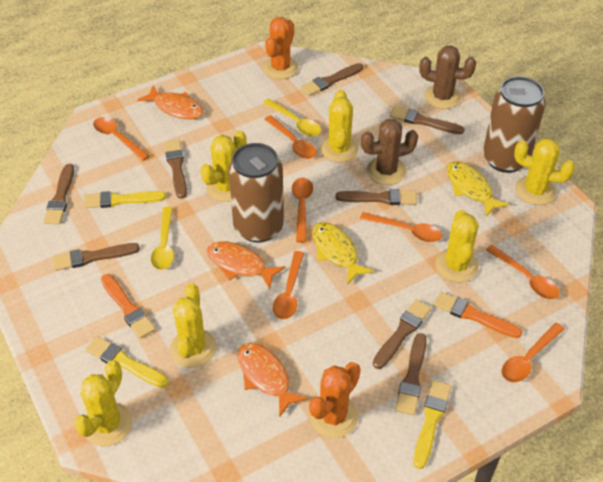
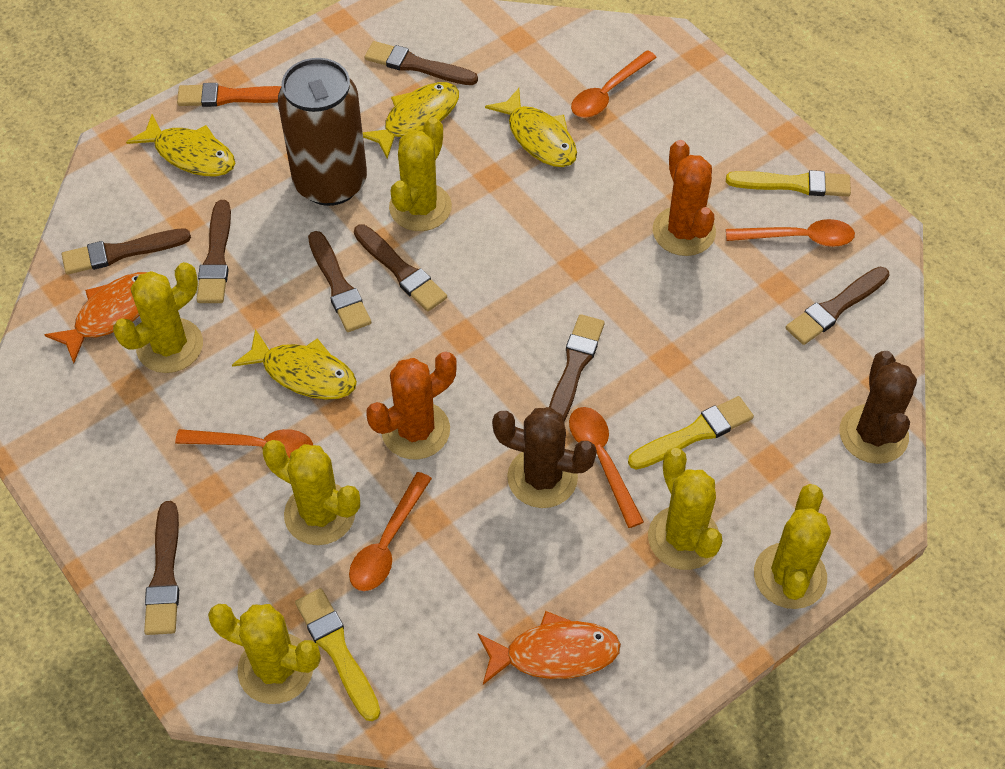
brown can: [228,143,284,243] [483,76,545,173] = 2 -> [278,58,367,206] = 1
orange brush: [101,274,156,339] [434,292,522,338] = 2 -> [177,83,282,107] = 1
orange fish: [138,86,203,119] [207,241,285,289] [238,342,308,417] = 3 -> [44,272,147,363] [478,611,621,685] = 2
orange spoon: [93,117,150,161] [264,115,316,159] [273,251,304,319] [292,177,313,243] [360,212,442,242] [486,245,559,299] [502,323,564,382] = 7 -> [175,429,313,458] [349,472,432,591] [569,407,644,528] [571,50,657,118] [726,219,855,247] = 5
yellow fish: [313,222,374,284] [447,161,509,217] = 2 -> [126,114,235,176] [232,329,357,400] [363,82,459,159] [485,88,577,167] = 4
yellow spoon: [151,206,174,270] [263,99,321,136] = 2 -> none = 0

